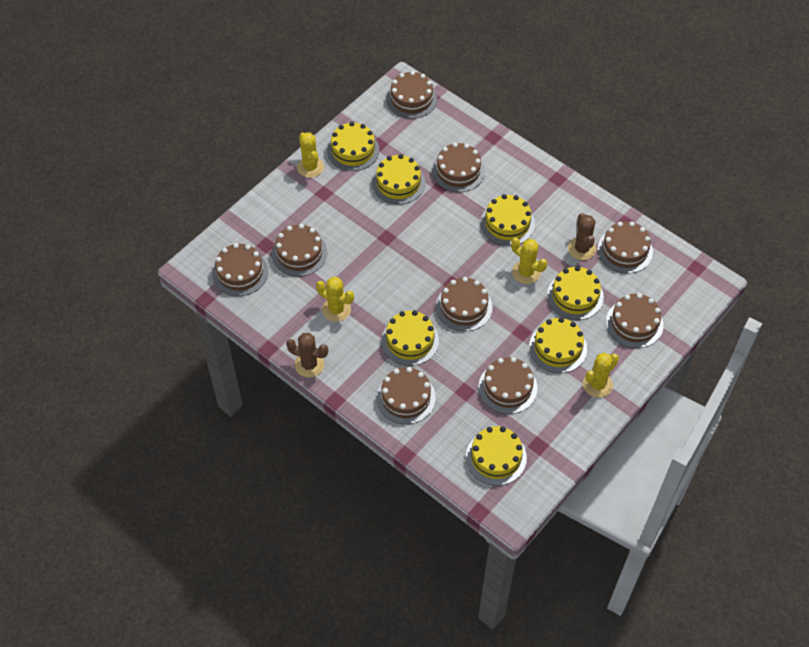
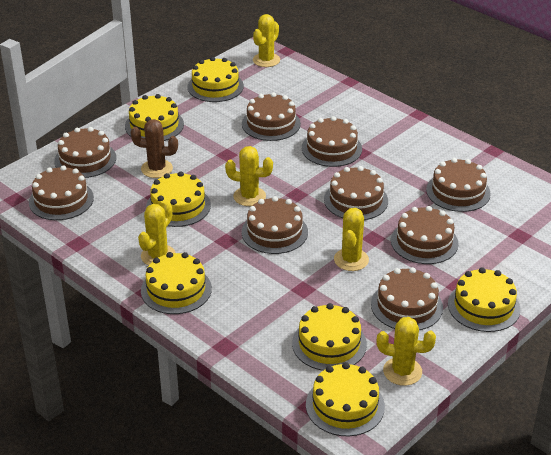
brown cactus: [286,333,328,378] [568,213,596,260] = 2 -> [131,119,178,178] = 1
yellow cactus: [297,132,324,178] [316,277,354,322] [511,238,547,284] [583,353,619,398] = 4 -> [138,202,176,266] [225,146,273,206] [253,14,280,67] [334,208,369,271] [377,317,436,386] = 5

